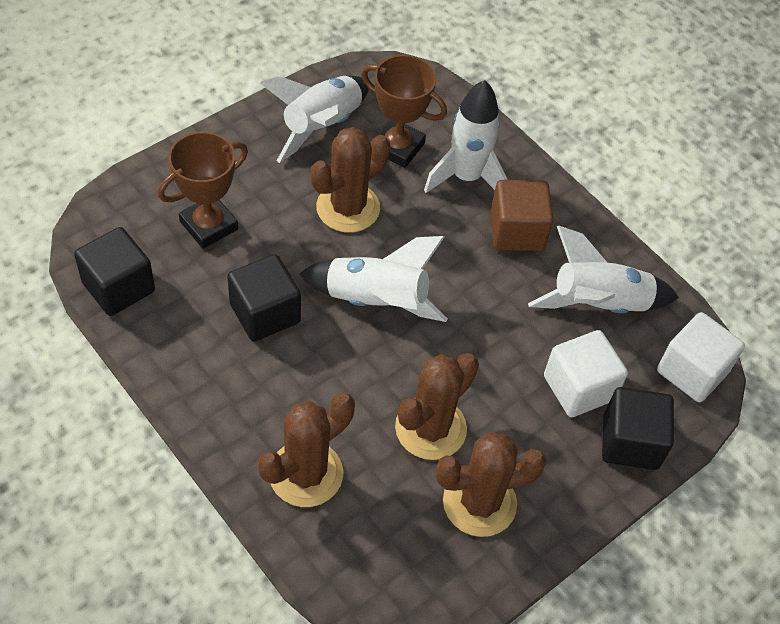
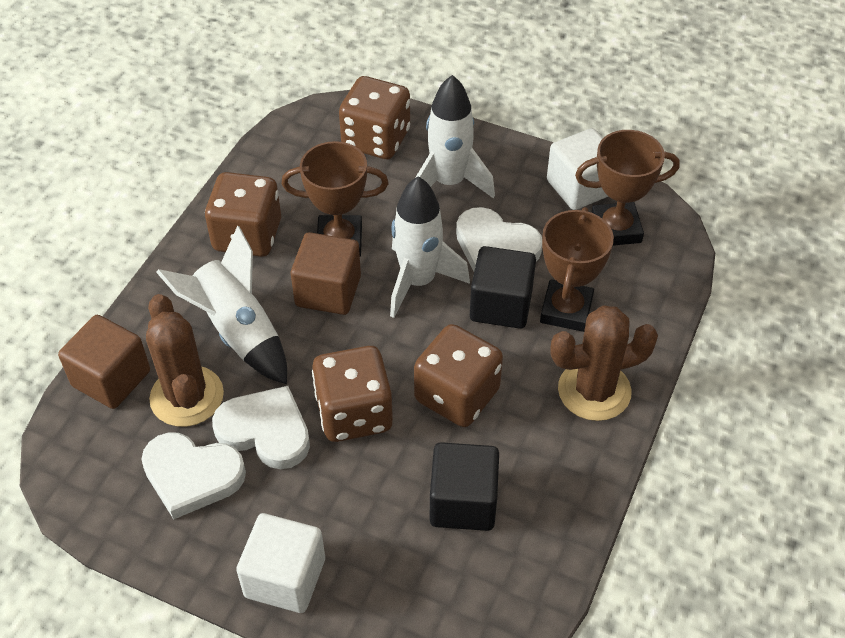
black cube: [74,227,155,316] [227,254,301,341] [602,387,674,470] = 3 -> [430,442,499,531] [470,246,536,329] = 2
brown cactus: [258,393,355,507] [311,127,390,233] [395,353,479,460] [436,432,547,537] = 4 -> [146,294,224,427] [550,305,658,421] = 2
brown cube: [490,180,554,251] = 1 -> [58,315,150,409] [291,232,361,315] = 2
brown dice: none = 0 -> [205,172,281,257] [312,346,393,442] [339,76,410,159] [414,324,503,427] = 4
brown trophy: [158,132,248,249] [361,55,447,168] = 2 -> [282,141,388,257] [540,207,614,332] [575,130,680,246] = 3
white heart: none = 0 -> [141,432,246,519] [212,386,310,469] [456,207,542,271] = 3
white rocket: [260,76,369,163] [299,236,448,322] [424,80,508,193] [528,226,679,313] = 4 -> [156,226,287,384] [390,176,470,318] [415,75,495,198] = 3

